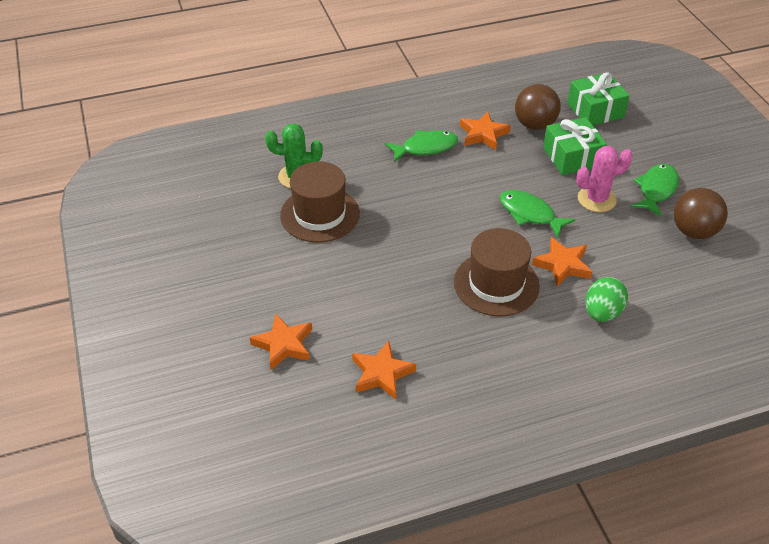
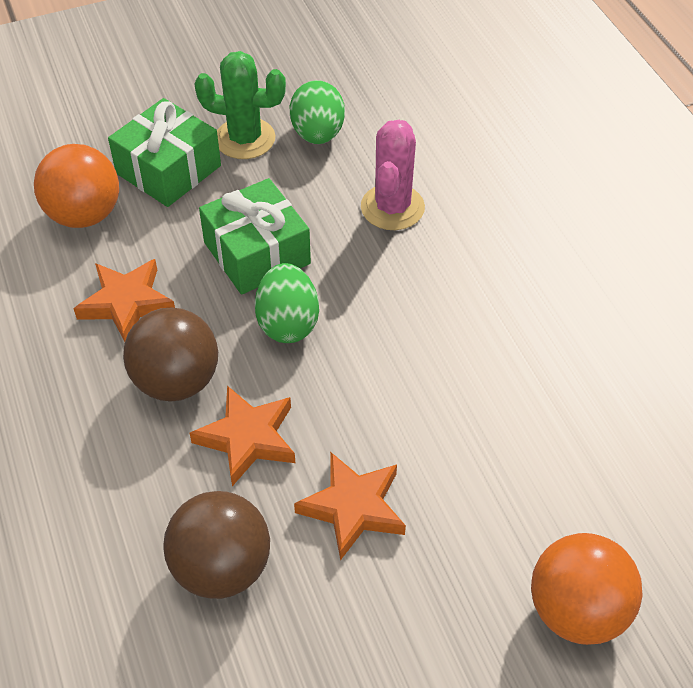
brown hat: [280,162,360,242] [454,228,540,316] = 2 -> none = 0
green egg: [586,277,628,322] = 1 -> [255,263,319,343] [290,80,345,144] = 2
green fish: [385,130,458,162] [500,190,576,237] [631,164,679,217] = 3 -> none = 0
orange ball: none = 0 -> [34,144,119,228] [531,533,643,645] = 2
orange star: [250,314,312,370] [352,341,416,400] [460,112,511,150] [532,237,592,287] = 4 -> [73,259,175,342] [190,386,295,486] [294,452,406,561] = 3

